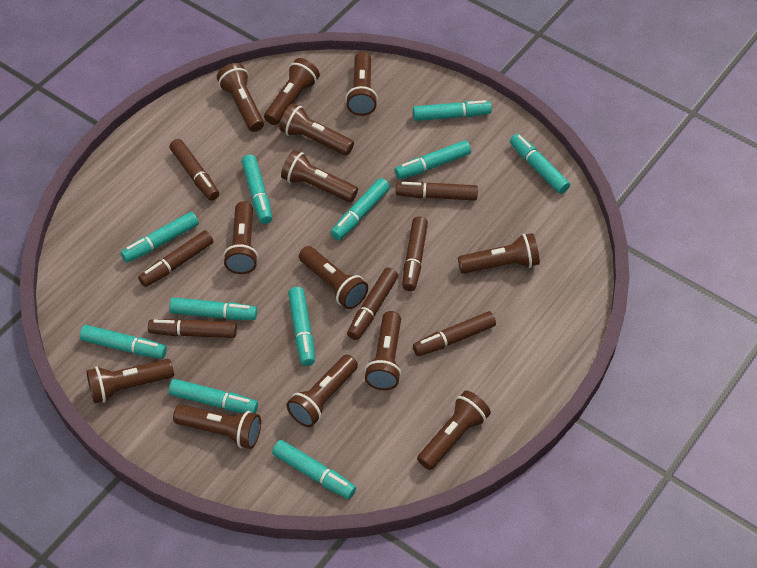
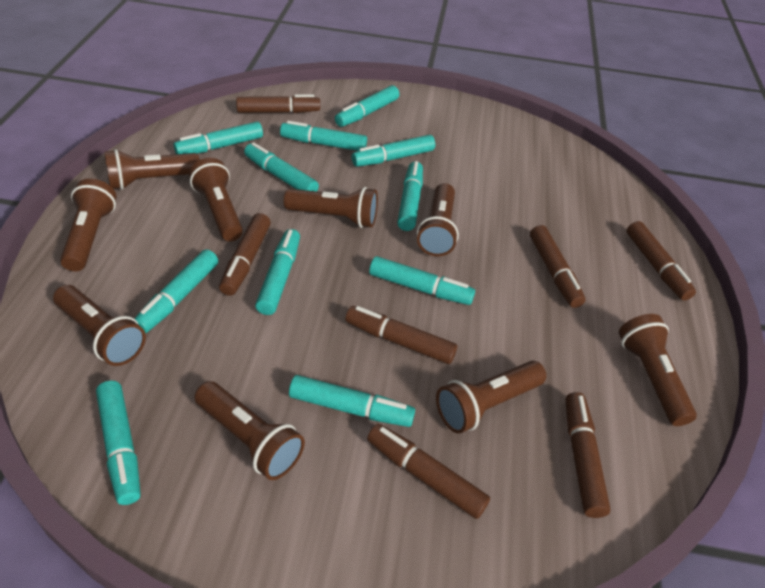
brown flashlight: [86,359,174,404] [173,405,261,449] [217,63,264,132] [223,201,258,274] [264,58,320,125] [279,104,354,156] [281,150,358,202] [287,355,358,427] [299,246,368,309] [345,52,378,116] [365,311,401,390] [417,391,491,470] [458,233,540,274] = 13 -> [53,285,146,366] [60,179,117,271] [104,149,200,190] [189,158,243,241] [194,381,305,480] [284,187,378,228] [417,183,459,256] [436,361,546,434] [619,314,697,426] = 9

